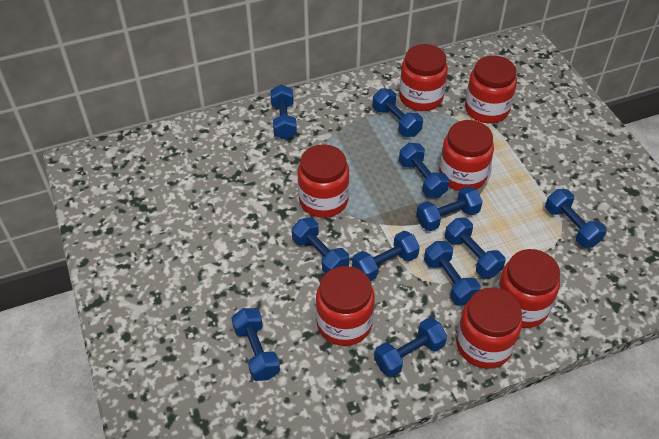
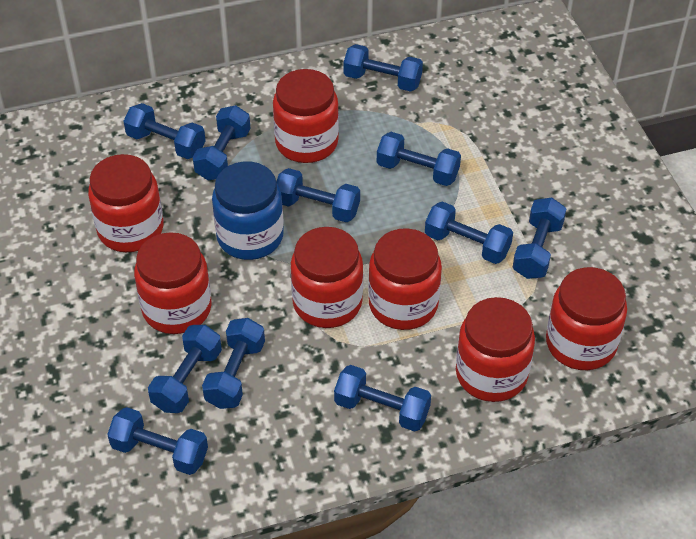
blue jar: none = 0 -> [212,161,284,260] = 1

